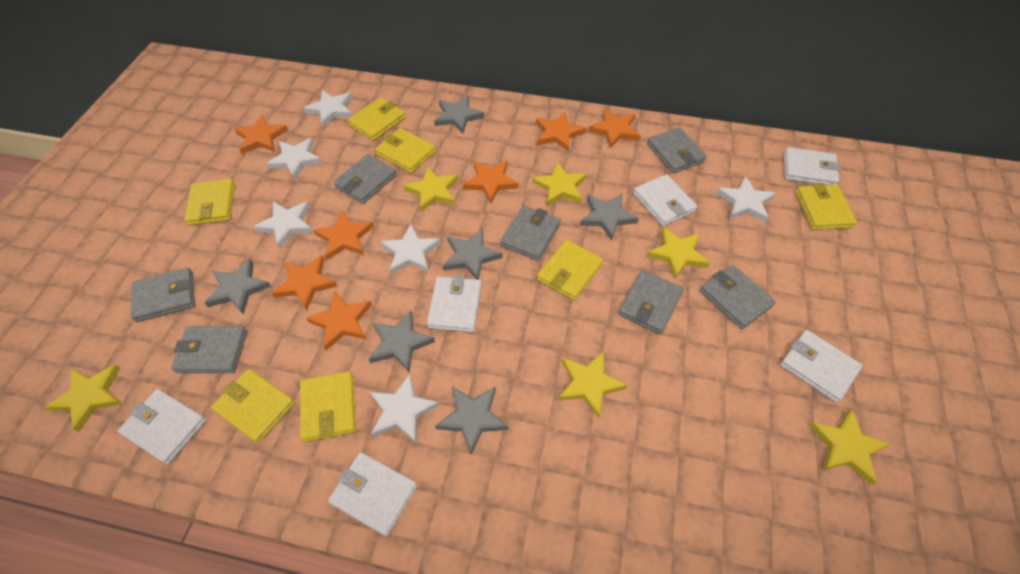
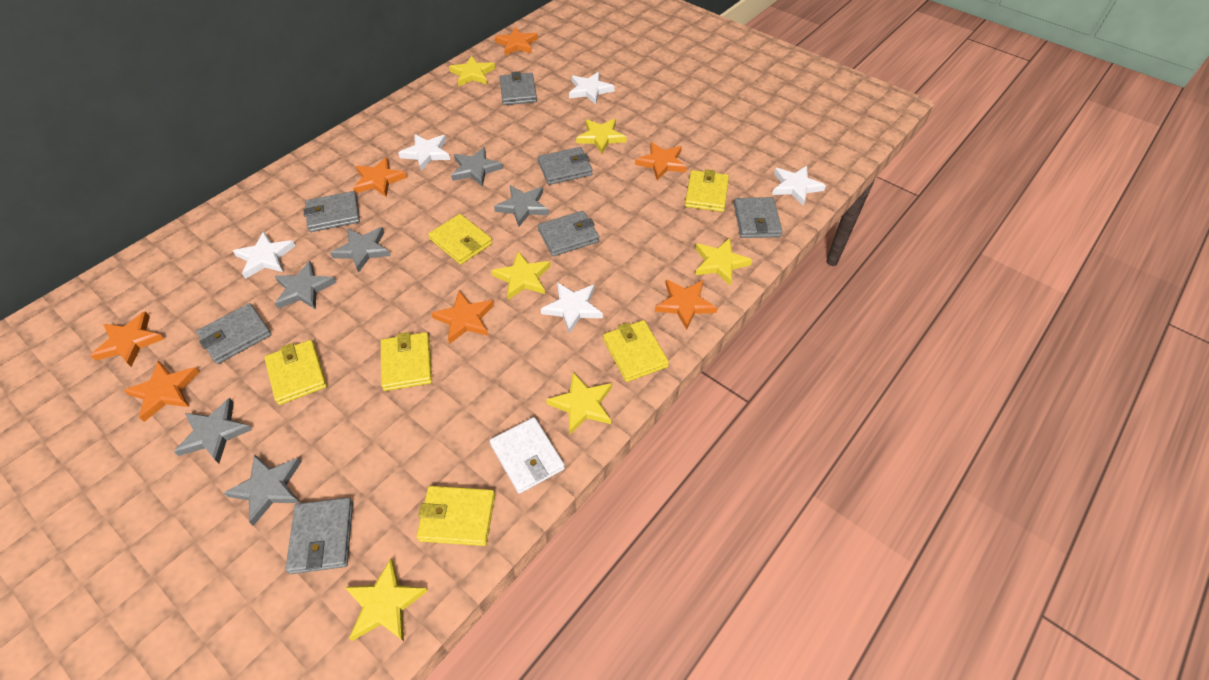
white star: [254,201,314,249] [266,138,323,180] [303,90,353,127] [370,374,439,443] [380,224,441,274] [716,176,776,222] = 6 -> [233,232,296,279] [398,134,450,171] [541,282,603,334] [569,72,615,104] [772,166,826,206] = 5
white wallet: [118,389,206,464] [328,452,417,536] [427,275,482,332] [633,174,697,226] [780,330,863,403] [784,147,841,185] = 6 -> [490,417,565,494] = 1
yellow wallet: [185,179,235,226] [211,369,295,443] [300,371,356,442] [348,97,406,141] [375,128,436,173] [537,240,603,300] [796,183,857,230] = 7 -> [264,340,327,405] [381,332,432,391] [417,486,495,546] [428,214,492,265] [603,320,669,382] [685,169,729,212] = 6

